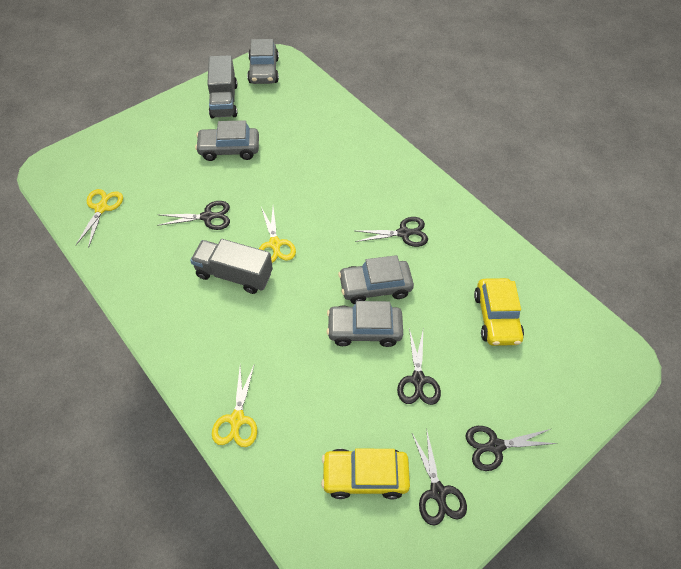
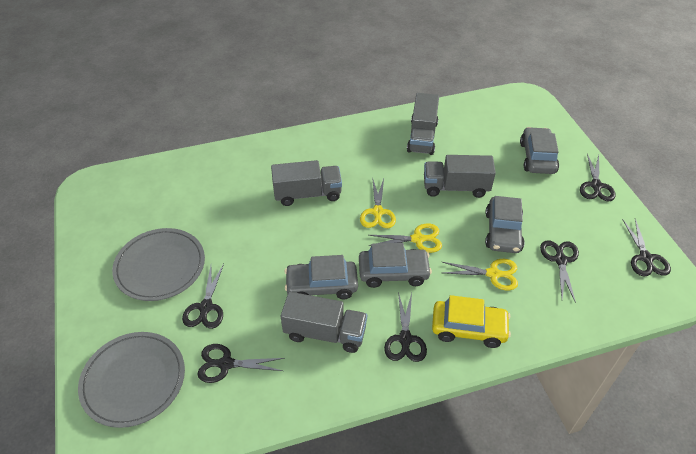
black scissors: [157,201,230,230] [355,217,428,247] [397,328,441,405] [412,428,467,526] [466,426,558,471] = 5 -> [182,264,224,329] [197,344,284,383] [384,292,427,362] [540,240,579,303] [580,154,616,201] [622,219,671,276] = 6
grey plate: none = 0 -> [78,332,185,428] [112,228,205,301] = 2
grey truck: [190,239,273,294] [207,55,237,118] = 2 -> [271,160,342,206] [281,292,367,353] [407,93,439,155] [424,155,496,198] = 4
yellow car: [321,449,410,499] [474,278,524,346] = 2 -> [432,295,511,348] = 1

